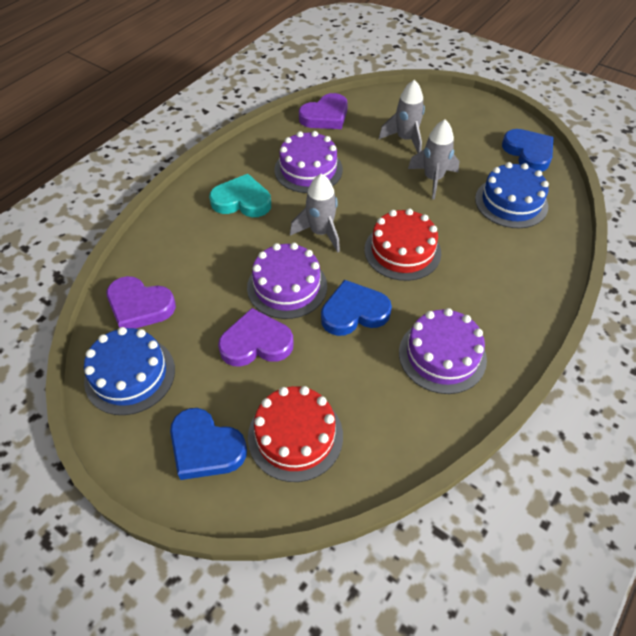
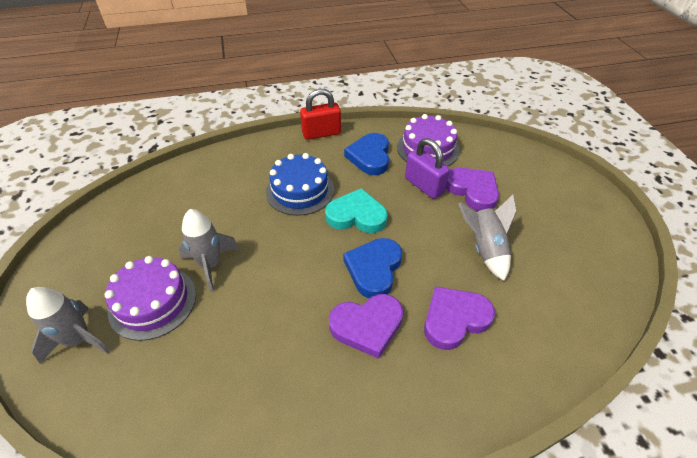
blue cake: [84,327,175,415] [475,162,549,228] = 2 -> [266,153,334,216] = 1
blue heart: [170,408,247,480] [321,280,392,336] [502,129,553,172] = 3 -> [343,238,402,298] [344,133,389,175] = 2
purple cake: [247,243,327,319] [274,131,343,193] [399,308,487,394] = 3 -> [105,256,196,341] [397,114,460,166] = 2
purple padlock: none = 0 -> [405,138,450,199] = 1
red cake: [248,386,343,482] [364,209,441,281] = 2 -> none = 0
red padlock: none = 0 -> [300,89,341,140] = 1

